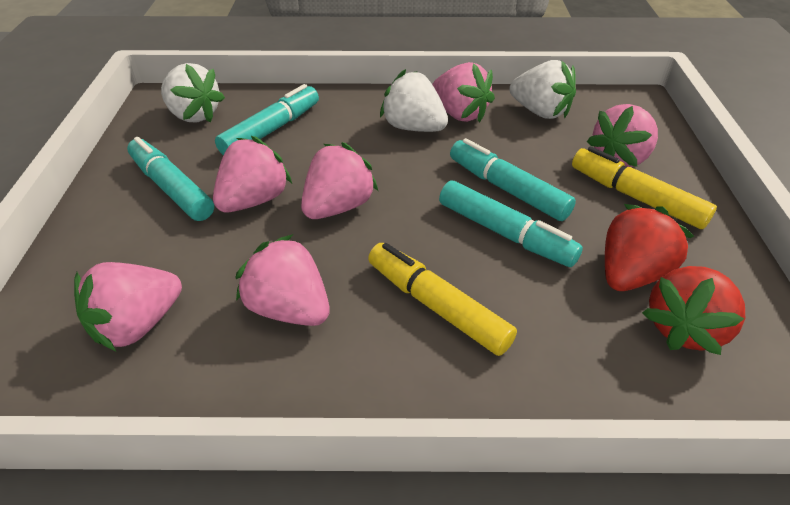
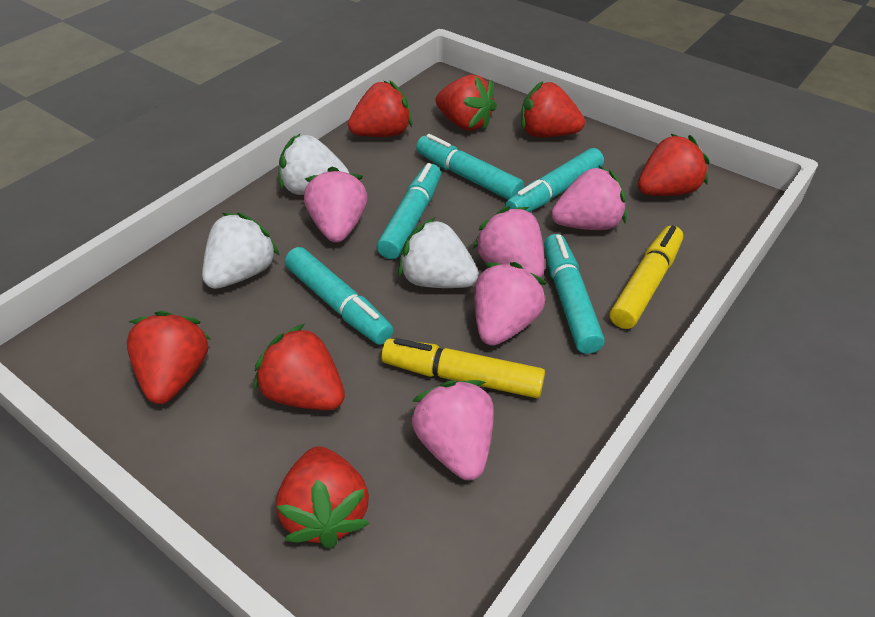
pink strawberry: [74,262,182,351] [213,136,292,212] [235,234,330,326] [301,142,378,219] [432,62,495,122] [587,104,658,167] = 6 -> [304,167,367,243] [411,380,494,480] [473,206,545,278] [474,262,546,346] [551,165,627,230] = 5
red strawberry: [605,204,694,291] [642,266,745,355] = 2 -> [127,311,211,404] [254,324,345,410] [276,446,370,549] [348,80,412,137] [436,75,497,131] [521,81,585,137] [638,134,710,196] = 7
turquoise marker: [127,137,214,221] [215,84,319,155] [439,181,583,267] [450,138,576,221] = 4 -> [285,247,394,345] [377,163,441,259] [416,134,524,200] [505,148,604,212] [544,234,605,354] = 5

